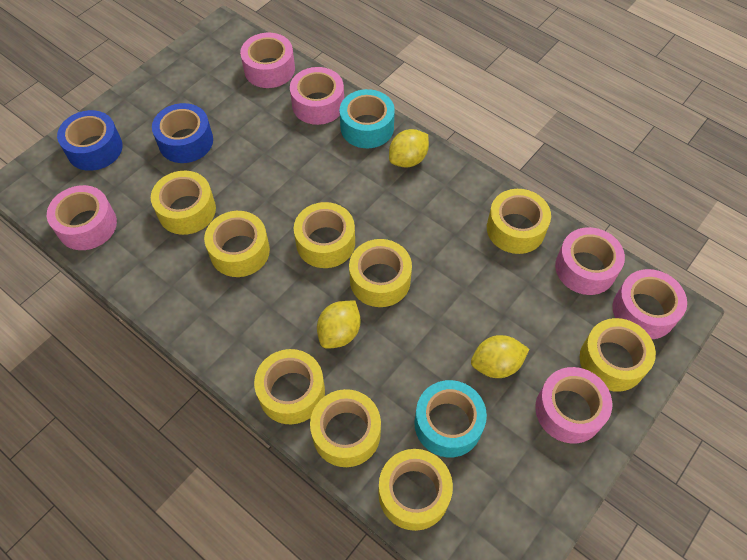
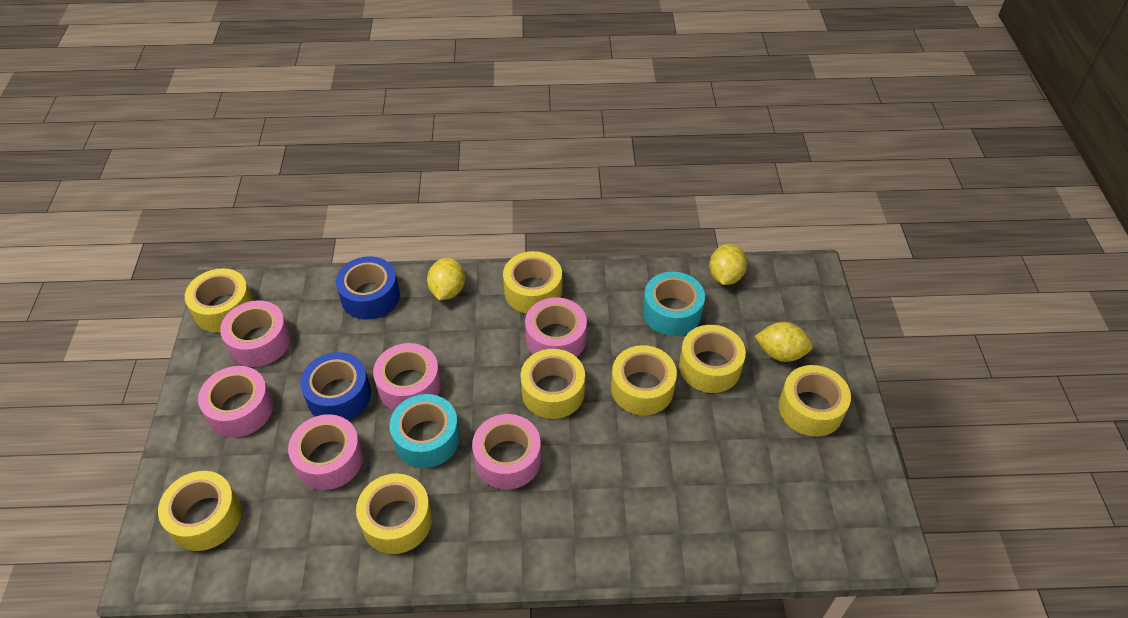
yellow tape: [151,171,216,235] [204,211,270,277] [254,349,325,424] [294,202,355,268] [310,389,381,467] [349,239,412,307] [378,449,453,531] [487,189,551,254] [580,318,656,392] = 9 -> [158,471,242,551] [185,268,254,333] [356,474,432,554] [503,251,562,314] [521,349,585,419] [611,345,677,415] [679,325,746,393] [779,365,851,437] = 8

